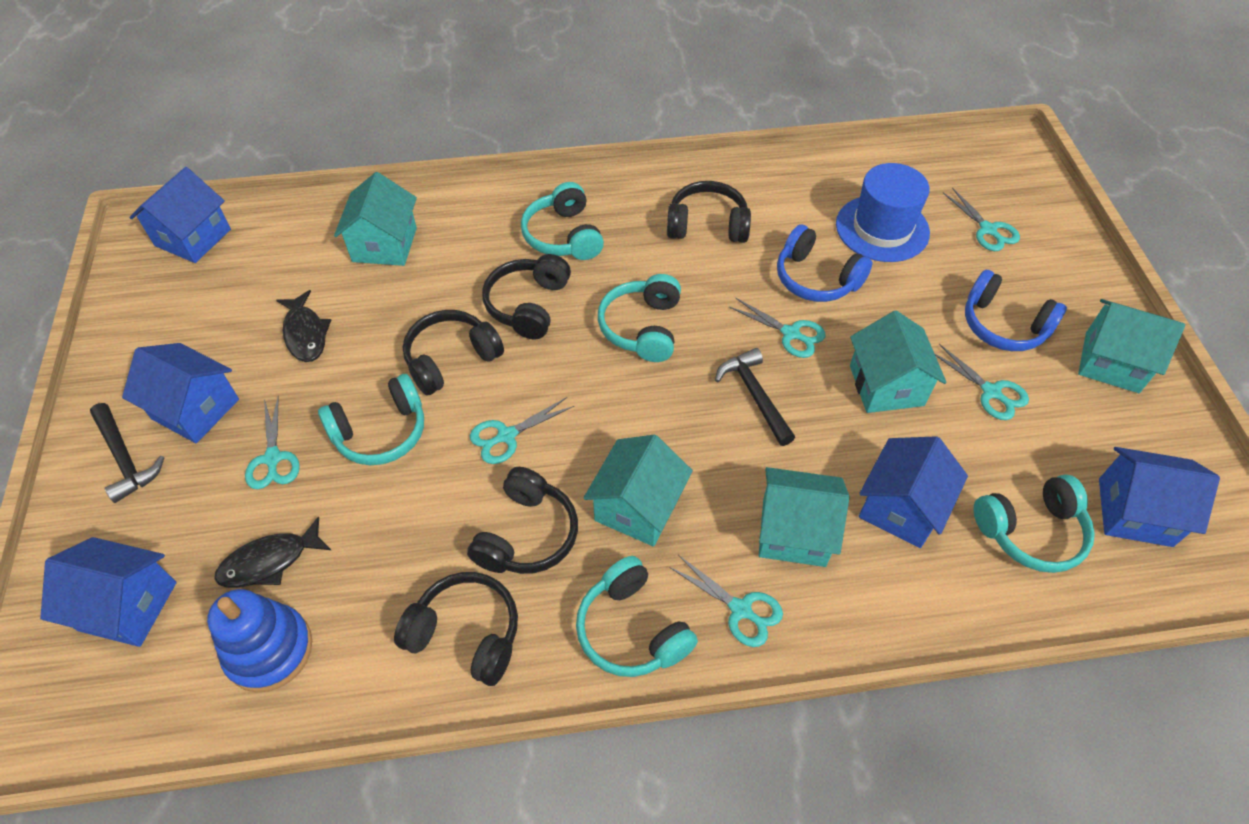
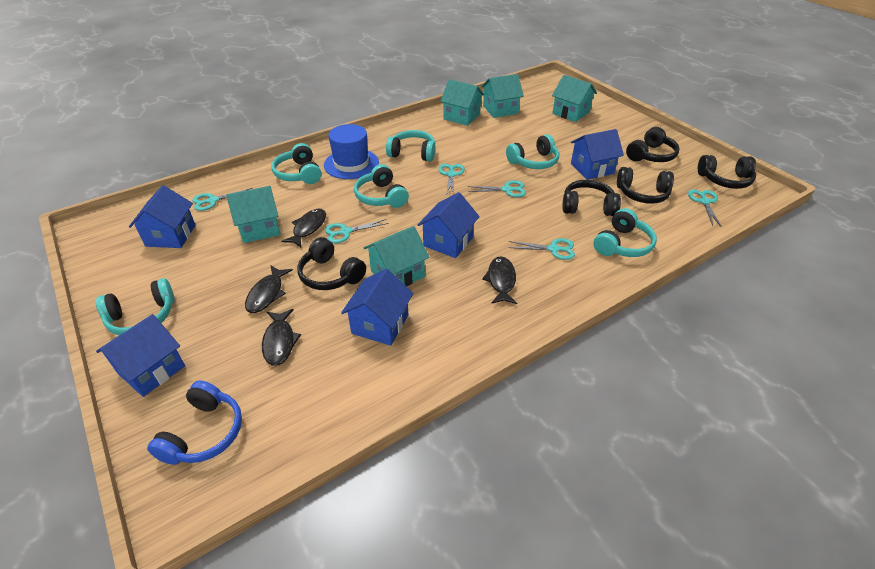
black fish: [214,516,331,588] [276,290,331,362] = 2 -> [245,265,293,313] [262,309,301,366] [281,209,326,247] [482,257,517,304] = 4
black hammer: [90,403,165,503] [715,348,795,446] = 2 -> none = 0
blue headphones: [777,224,872,302] [965,270,1067,351] = 2 -> [147,380,242,465] = 1
blue stacking toy: [207,589,312,693] = 1 -> none = 0
turquoise headphones: [318,374,424,465] [521,182,604,260] [576,556,698,677] [598,274,681,362] [973,474,1095,573] = 5 -> [96,278,175,335] [271,143,322,184] [354,164,409,208] [386,130,435,162] [506,134,559,169] [594,208,657,257] = 6

